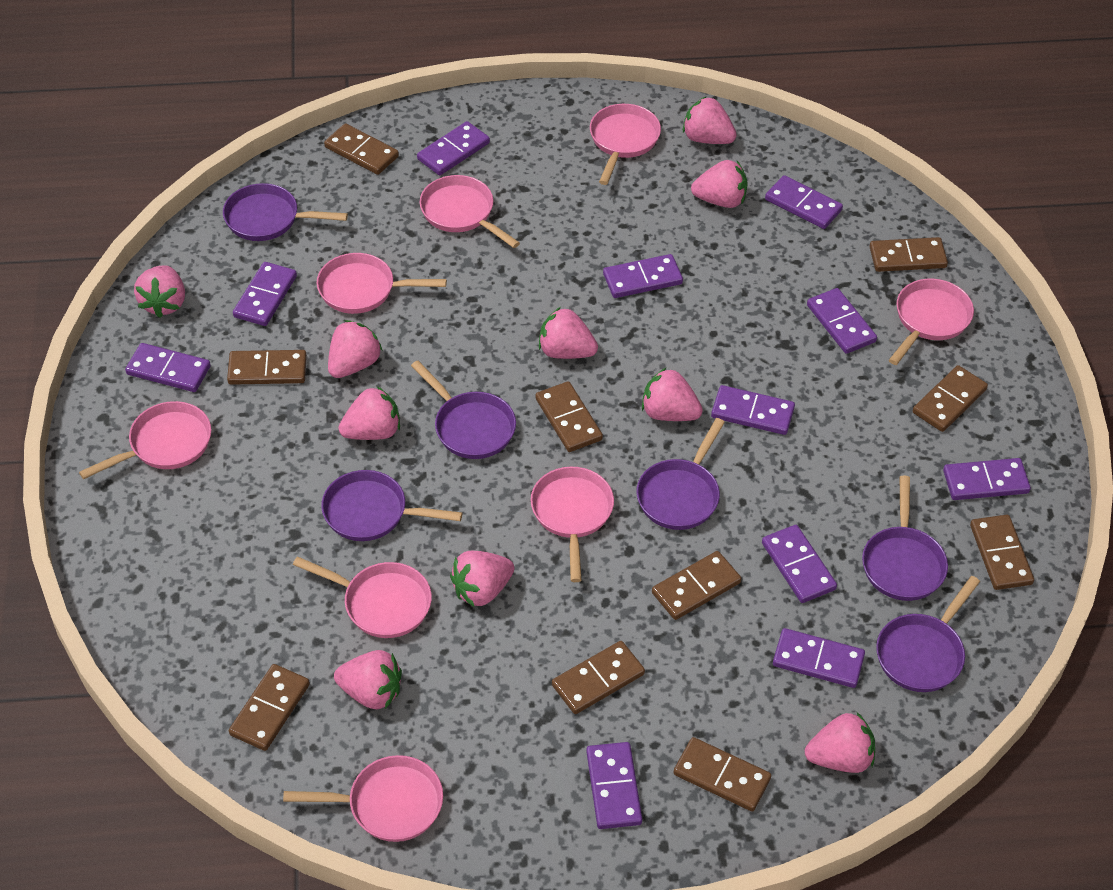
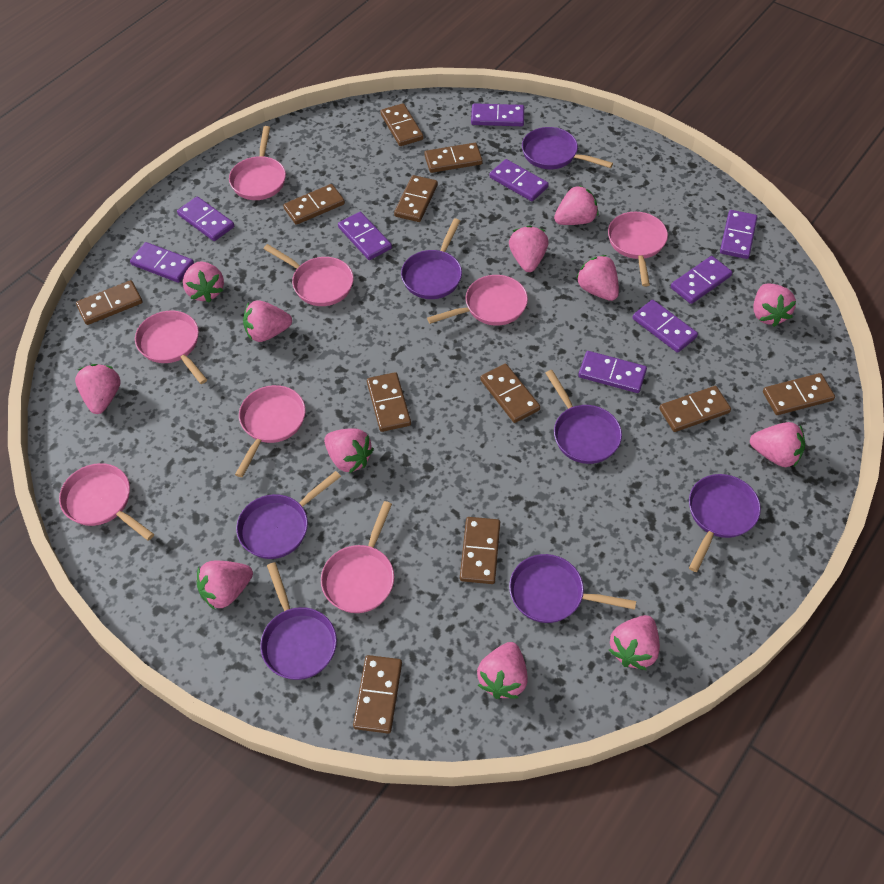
brown domino: [227,350,307,385] [229,664,310,751] [324,123,399,175] [535,381,603,452] [552,641,645,714] [652,551,741,620] [673,737,771,811] [869,237,948,272] [913,365,988,432] [970,515,1034,590] = 10 -> [76,280,142,325] [283,184,345,225] [353,655,402,734] [367,372,411,432] [380,103,423,146] [394,175,438,222] [424,143,483,173] [460,517,500,584] [480,364,540,423] [659,386,731,432] [763,373,835,415] = 11
pink strawberry: [134,265,185,318] [328,320,383,378] [334,650,402,709] [339,386,400,440] [450,551,514,607] [539,307,598,359] [642,367,703,421] [683,96,737,144] [691,160,748,208] [805,712,875,773] = 10 -> [75,364,121,414] [183,262,224,303] [197,561,253,610] [243,300,292,342] [324,429,374,473] [477,642,527,699] [509,225,548,272] [554,185,599,225] [576,255,619,301] [609,615,660,670] [750,422,805,467] [754,283,796,327] = 12
purple domino: [125,343,211,392] [233,262,297,326] [417,121,490,175] [586,742,642,829] [603,254,683,298] [711,385,795,435] [762,525,837,603] [765,175,843,229] [773,628,865,688] [807,288,877,354] [943,458,1031,500] = 11 -> [130,242,194,283] [177,196,234,241] [338,212,392,260] [471,103,524,126] [490,159,549,201] [578,351,647,393] [632,300,698,353] [671,256,732,304] [720,210,757,259] = 9
purple pan: [223,183,348,241] [321,470,462,541] [411,361,516,459] [636,418,725,530] [862,475,948,601] [876,576,980,692] = 6 -> [236,471,341,559] [260,562,337,680] [401,218,462,299] [509,554,636,623] [522,127,613,169] [546,370,622,464] [689,474,761,572] = 7

